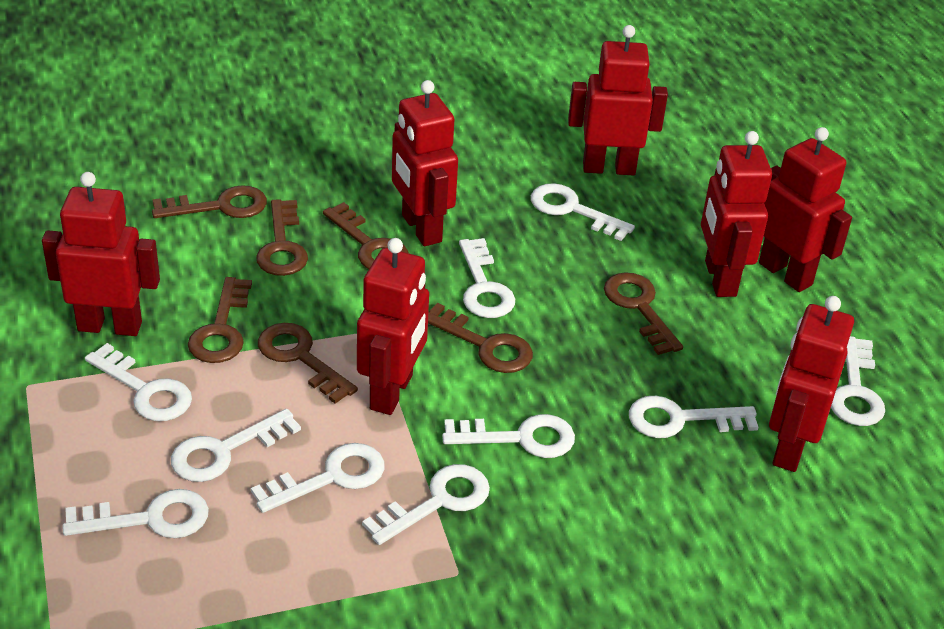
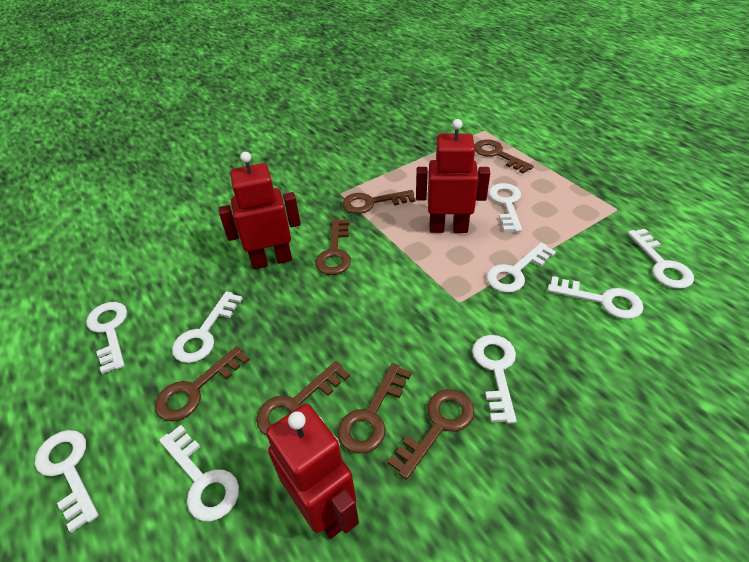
red robot: [42,172,160,336] [357,238,429,415] [392,80,458,246] [568,25,668,175] [701,131,772,297] [759,127,852,292] [769,296,854,472] = 7 -> [219,152,301,269] [266,404,359,539] [416,119,490,233] = 3
white key: [62,489,209,538] [85,343,192,421] [171,409,301,482] [251,443,385,513] [362,464,490,545] [442,414,575,458] [459,238,515,318] [531,183,635,241] [629,396,758,438] [831,336,885,426] = 10 -> [35,430,99,533] [86,302,127,374] [159,425,239,521] [172,291,243,363] [472,335,517,424] [486,242,556,293] [488,183,522,232] [547,276,644,319] [628,229,694,289] = 9

